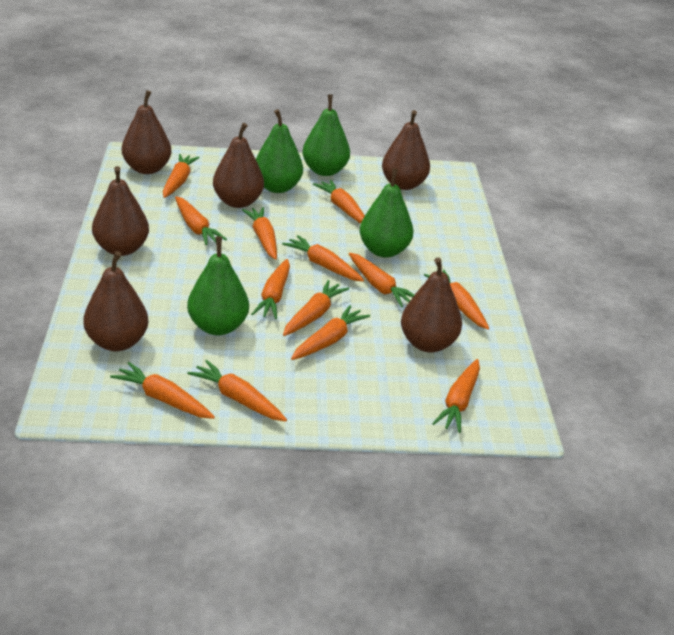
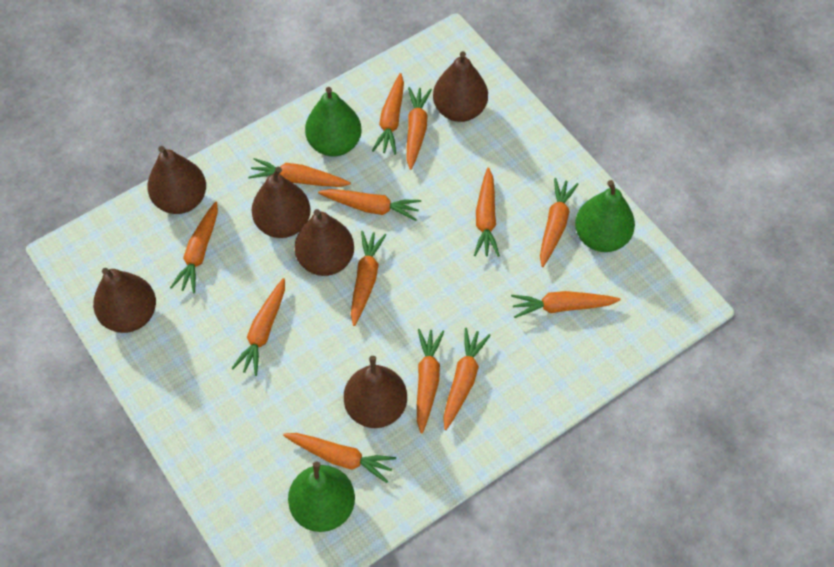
green pear: [187,237,249,335] [256,109,303,193] [302,95,350,176] [360,168,413,258] = 4 -> [288,462,355,532] [305,87,362,157] [575,180,635,252] = 3

